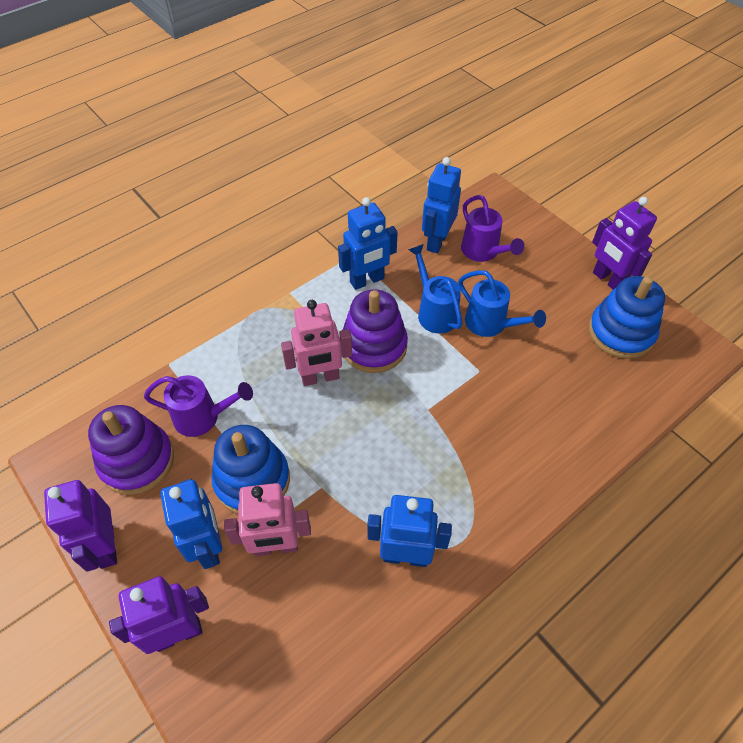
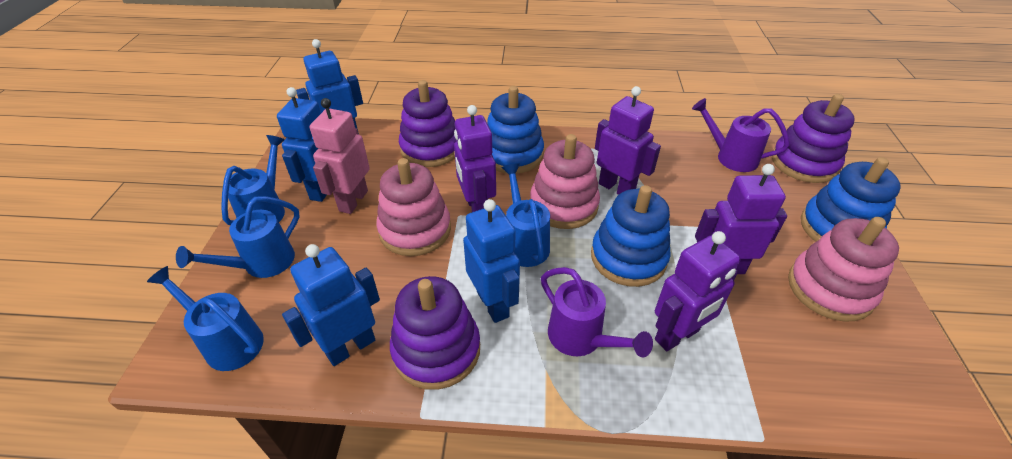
blue stacking toy: [211,425,290,514] [589,276,665,359] = 2 -> [487,86,544,174] [591,185,671,287] [801,157,901,242] = 3
blue watering can: [408,244,462,334] [458,270,546,337] = 2 -> [147,266,264,371] [176,196,300,278] [221,135,285,225] [502,163,550,267] = 4
pink robot: [224,483,311,556] [281,300,352,386] = 2 -> [310,98,370,214] = 1
pink stacking toy: none = 0 -> [376,158,451,256] [530,134,600,229] [788,217,899,321] = 3
purple robot: [44,480,117,572] [109,576,209,654] [592,197,657,290] = 3 -> [454,105,496,212] [595,86,661,195] [655,231,741,351] [695,164,787,274] = 4
purple stacking toy: [88,405,174,495] [343,289,408,373] = 2 -> [390,276,480,390] [399,80,456,167] [772,94,855,183] = 3

